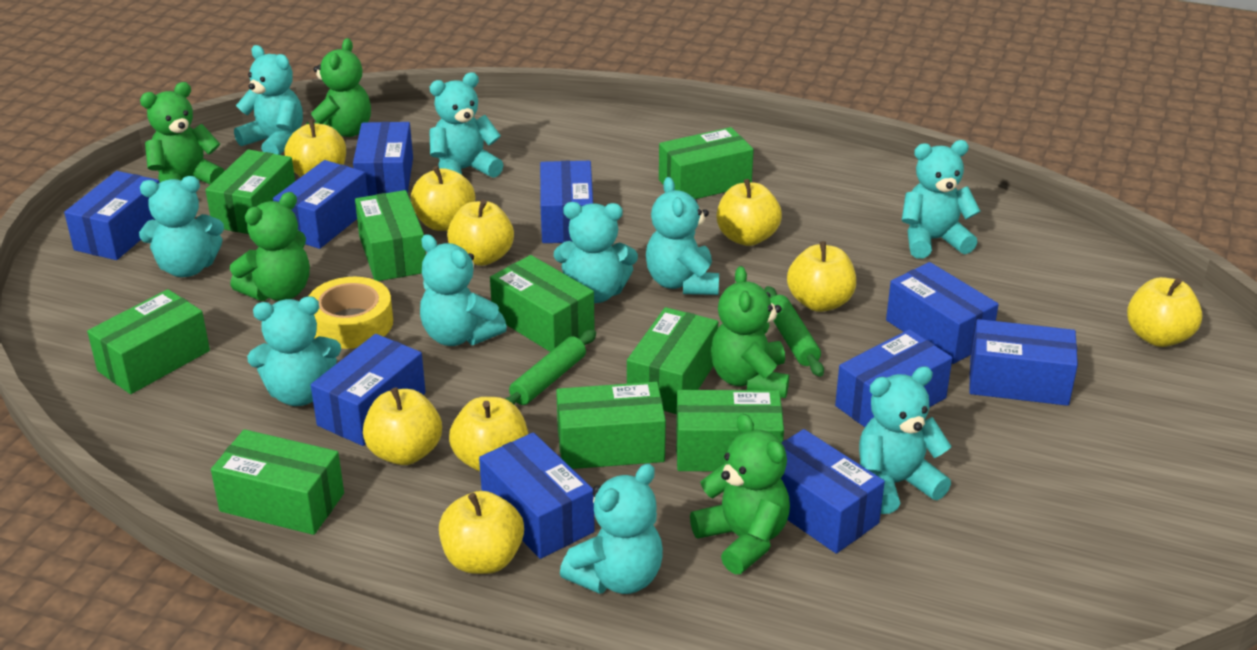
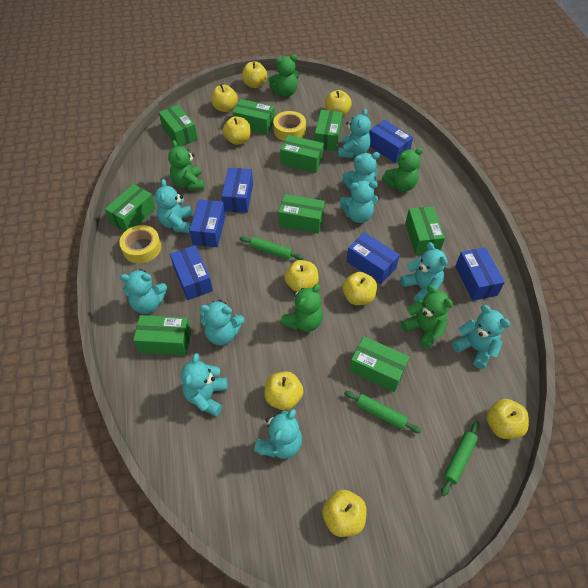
blue box: [64,171,160,260] [273,160,368,249] [311,334,426,446] [353,122,413,196] [479,432,595,559] [540,161,593,243] [781,429,885,554] [835,329,952,427] [886,262,999,364] [969,319,1078,406] = 10 -> [170,245,213,300] [189,199,226,247] [221,168,253,213] [347,232,400,284] [369,120,413,163] [455,247,505,301] = 6
green rolling pin: [505,330,596,405] [765,286,824,377] = 2 -> [240,236,304,260] [344,391,422,433] [441,421,480,496] = 3
yellow tape: [308,277,393,349] = 1 -> [119,225,161,263] [273,111,306,141] = 2

